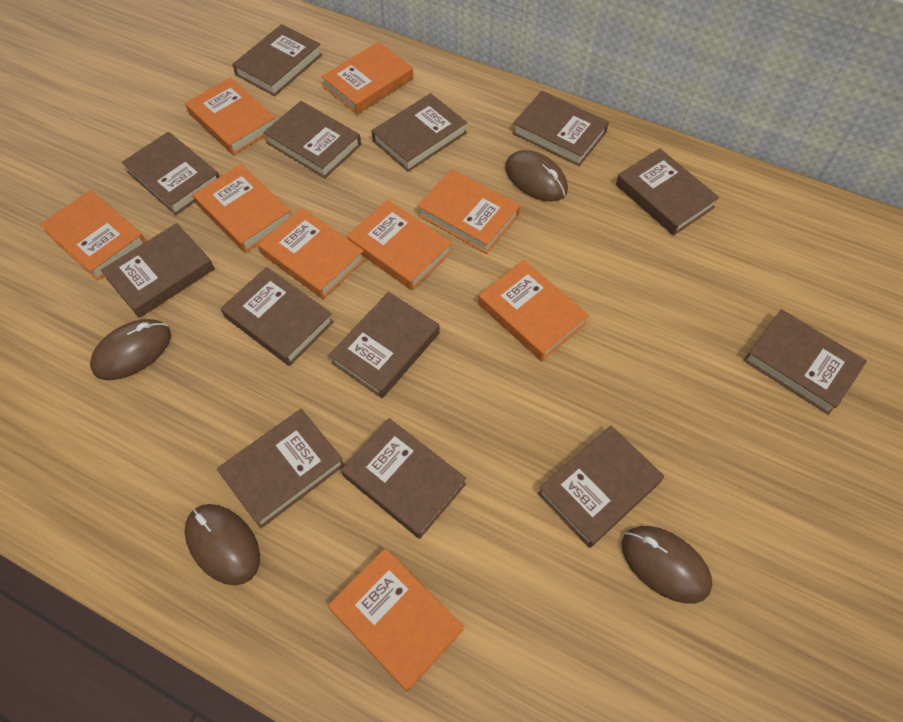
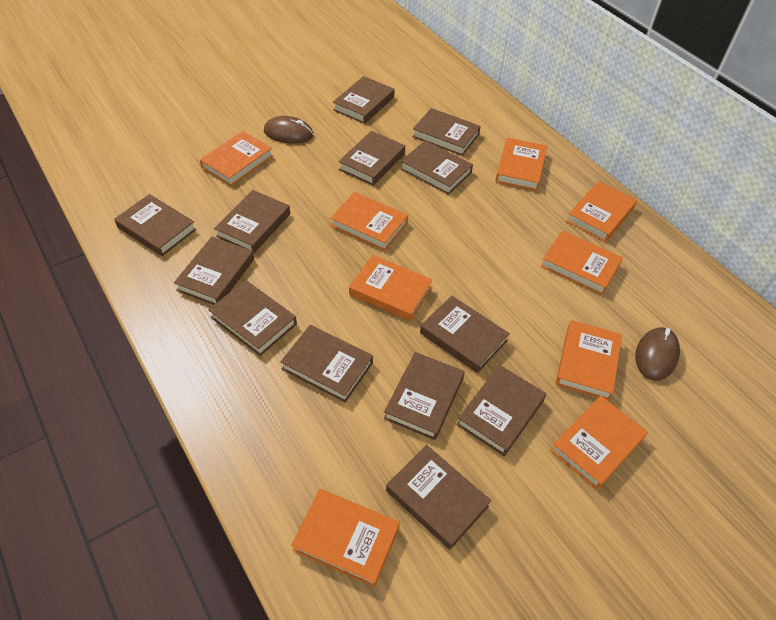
brown mouse: [90,319,171,380] [185,504,260,585] [505,150,568,202] [622,526,712,604] = 4 -> [264,116,313,144] [635,327,680,381] = 2

